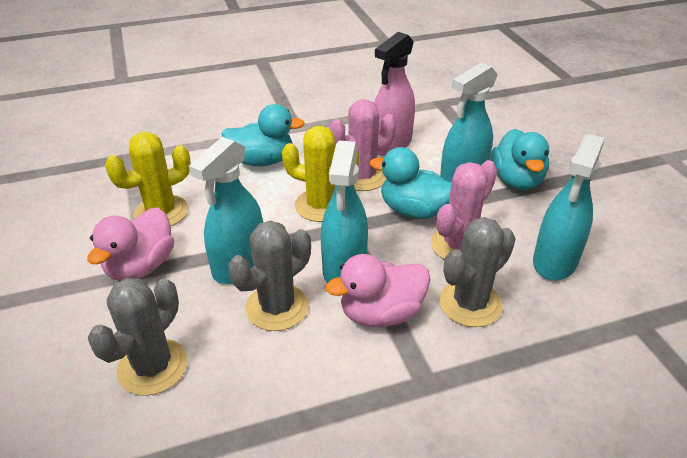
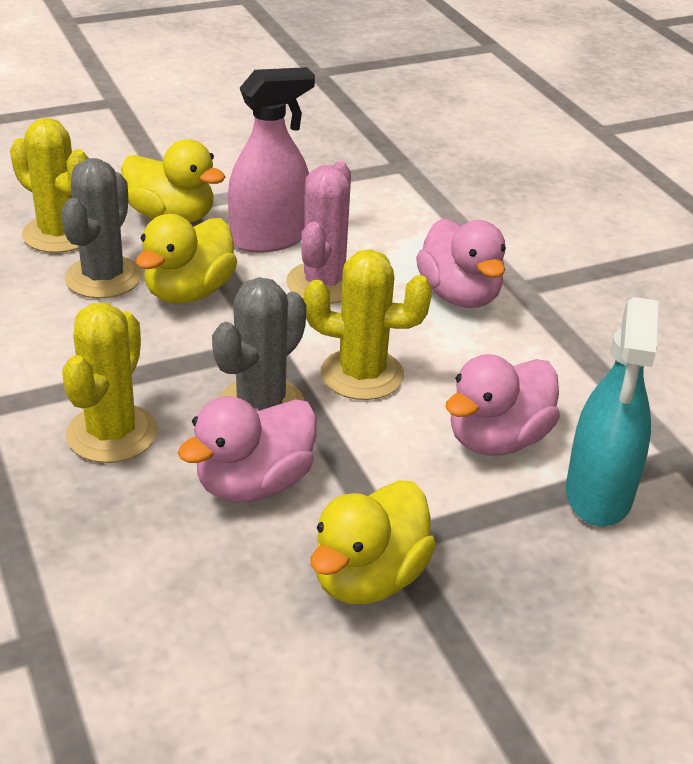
grey cactus: [88,278,188,396] [228,220,311,331] [439,217,515,327] = 3 -> [61,158,142,298] [212,277,307,411] = 2
pink cactus: [329,99,396,191] [431,160,497,260] = 2 -> [286,161,351,304] = 1
pink duck: [87,208,174,281] [325,254,430,327] = 2 -> [178,396,317,502] [416,218,506,308] [445,354,560,456] = 3
turquoise duck: [222,104,305,166] [370,147,452,219] [491,129,549,190] = 3 -> none = 0
turquoise spray bottle: [189,137,263,284] [321,141,368,283] [440,62,498,182] [533,134,605,281] = 4 -> [566,297,659,526] = 1
yellow cactus: [105,132,191,226] [282,126,359,222] = 2 -> [10,118,88,253] [62,303,157,463] [304,250,432,400] = 3
yellow duck: none = 0 -> [121,139,225,223] [136,214,237,303] [311,480,436,604] = 3

